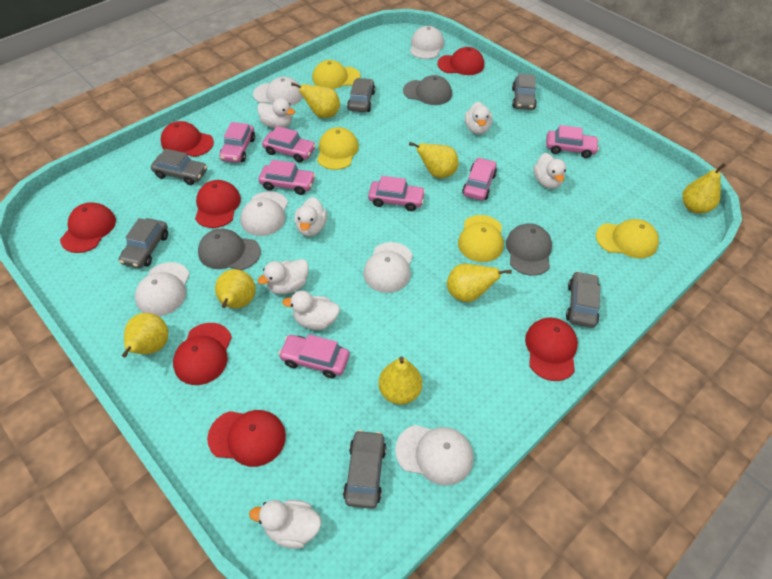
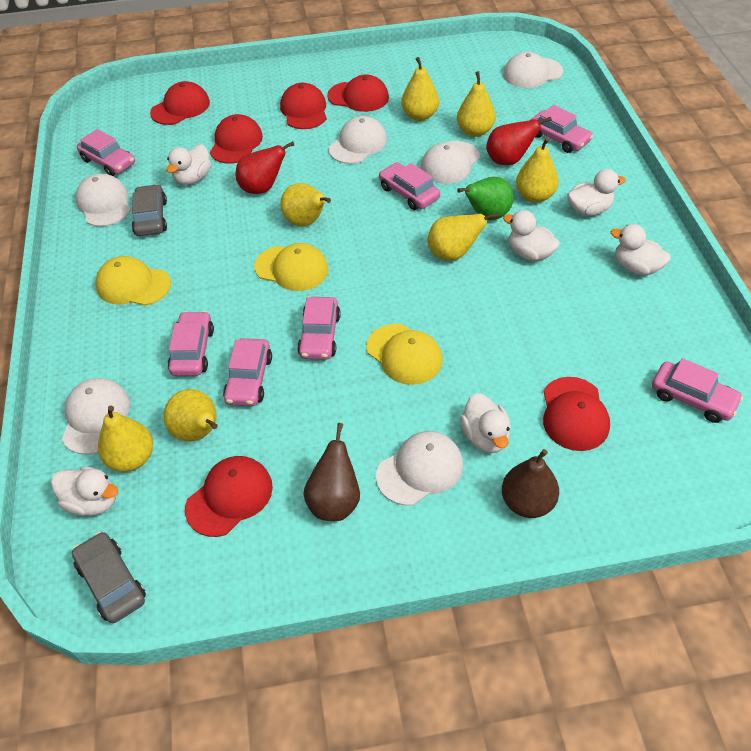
brown pear: none = 0 -> [303,423,360,521] [502,449,559,518] = 2
green pear: none = 0 -> [457,177,514,220] = 1
grey cap: [198,228,261,270] [403,75,452,105] [506,223,552,276] = 3 -> none = 0
grey car: [119,218,168,268] [151,149,207,185] [343,430,386,509] [347,78,375,112] [512,74,537,110] [566,271,600,328] = 6 -> [72,532,146,623] [132,184,167,236] = 2
red cap: [60,202,116,253] [161,121,214,157] [173,323,232,385] [195,180,241,228] [207,410,286,467] [437,47,484,75] [525,318,578,381] = 7 -> [150,81,210,125] [185,456,273,537] [210,114,263,164] [280,83,327,129] [327,74,389,112] [543,377,610,451] = 6
red pear: none = 0 -> [235,141,295,194] [486,117,552,165] = 2
white duck: [249,500,322,549] [257,98,295,128] [258,259,309,294] [282,290,340,330] [294,197,327,236] [465,102,492,135] [533,153,566,189] = 7 -> [51,466,118,516] [166,144,211,185] [460,393,511,453] [503,210,560,261] [567,169,626,216] [610,224,671,276] = 6
yellow cap: [312,60,361,89] [317,127,359,170] [458,215,504,262] [596,219,659,258] = 4 -> [95,256,171,306] [254,243,328,291] [366,324,443,385] = 3

